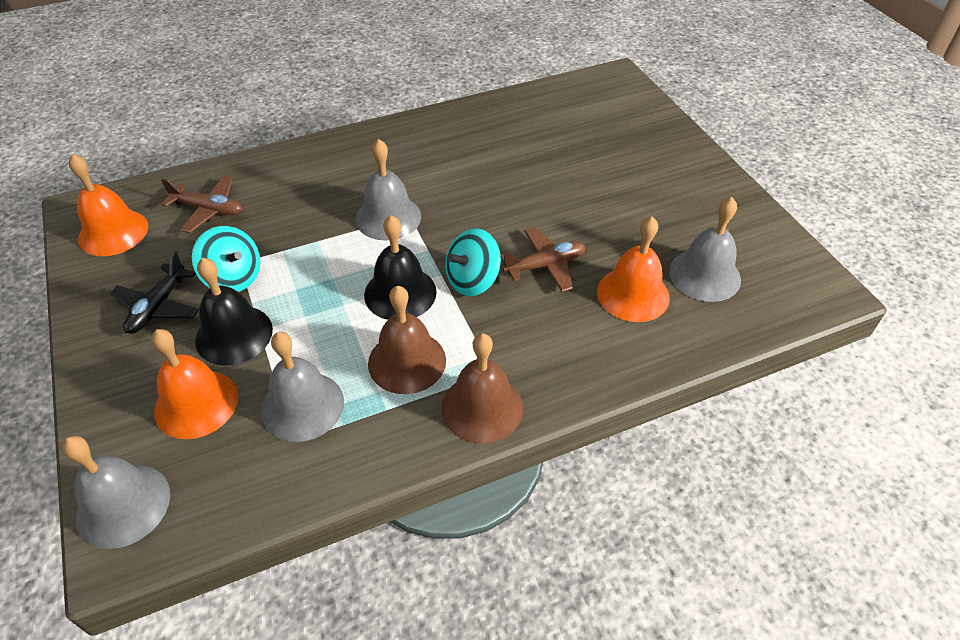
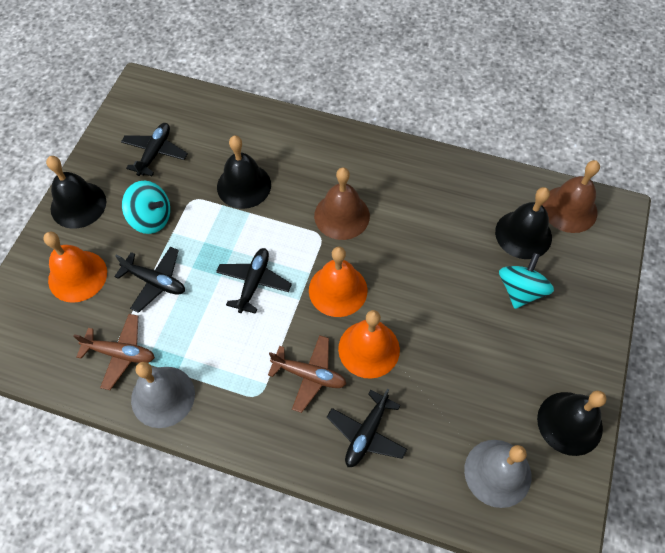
black bell: [195,258,273,365] [364,215,437,320] = 2 -> [46,156,106,229] [217,136,271,209] [495,187,552,259] [537,391,607,456] = 4
black plane: [110,251,199,334] = 1 -> [114,247,185,313] [121,123,188,176] [216,248,292,314] [327,388,407,467] = 4
grey bell: [62,436,170,549] [261,332,344,442] [356,139,421,241] [669,197,741,302] = 4 -> [131,362,195,428] [464,440,531,508] = 2

